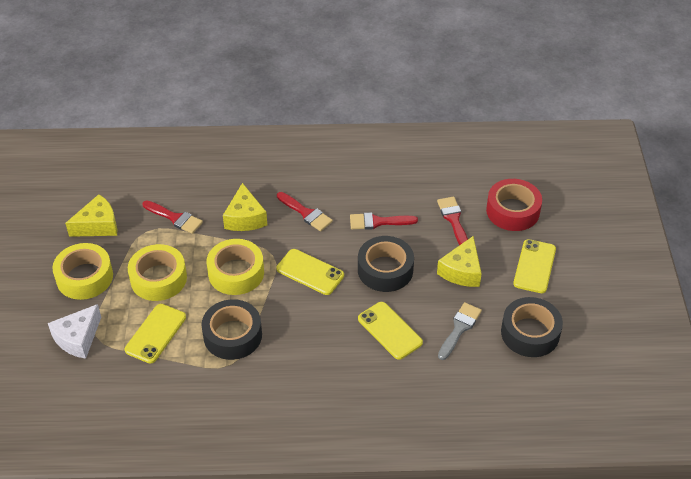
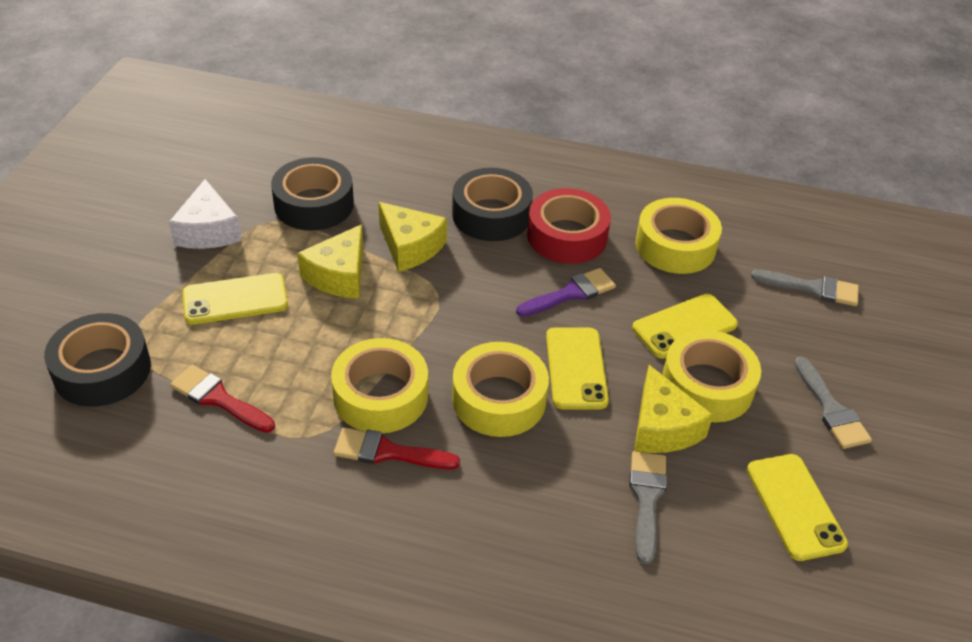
grey brush: [438,302,482,360] = 1 -> [629,451,667,564] [751,269,859,306] [794,357,872,449] = 3
purple brush: none = 0 -> [516,268,616,317] = 1
red brush: [142,200,203,234] [277,192,333,231] [350,212,418,230] [437,197,468,245] = 4 -> [170,365,275,433] [333,427,460,470] = 2
yellow tape: [52,243,113,300] [128,244,187,301] [207,239,264,295] = 3 -> [331,338,428,433] [452,342,549,437] [635,198,722,274] [662,330,761,422] = 4

